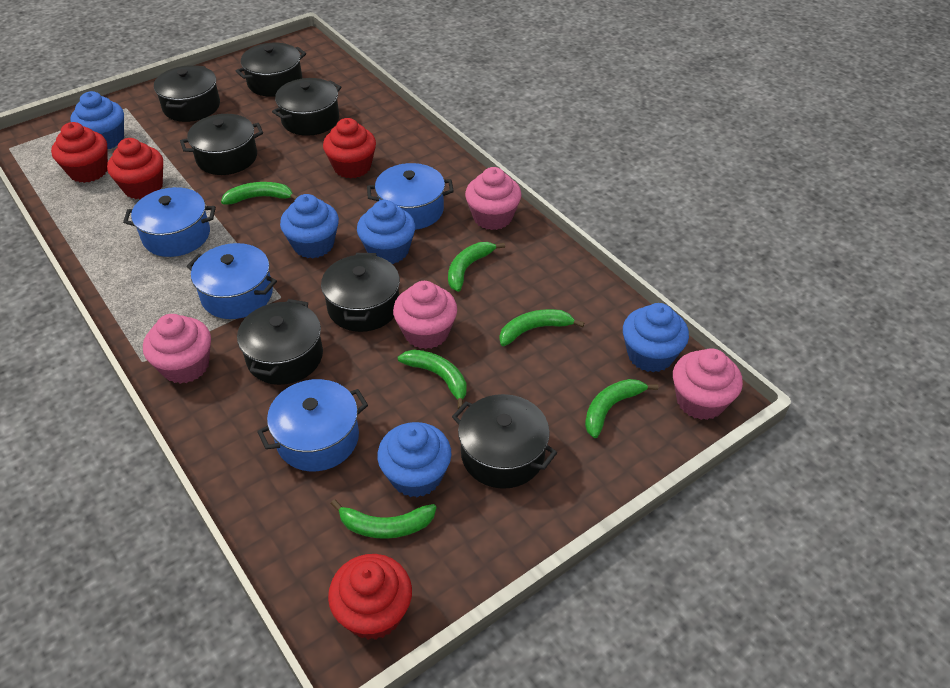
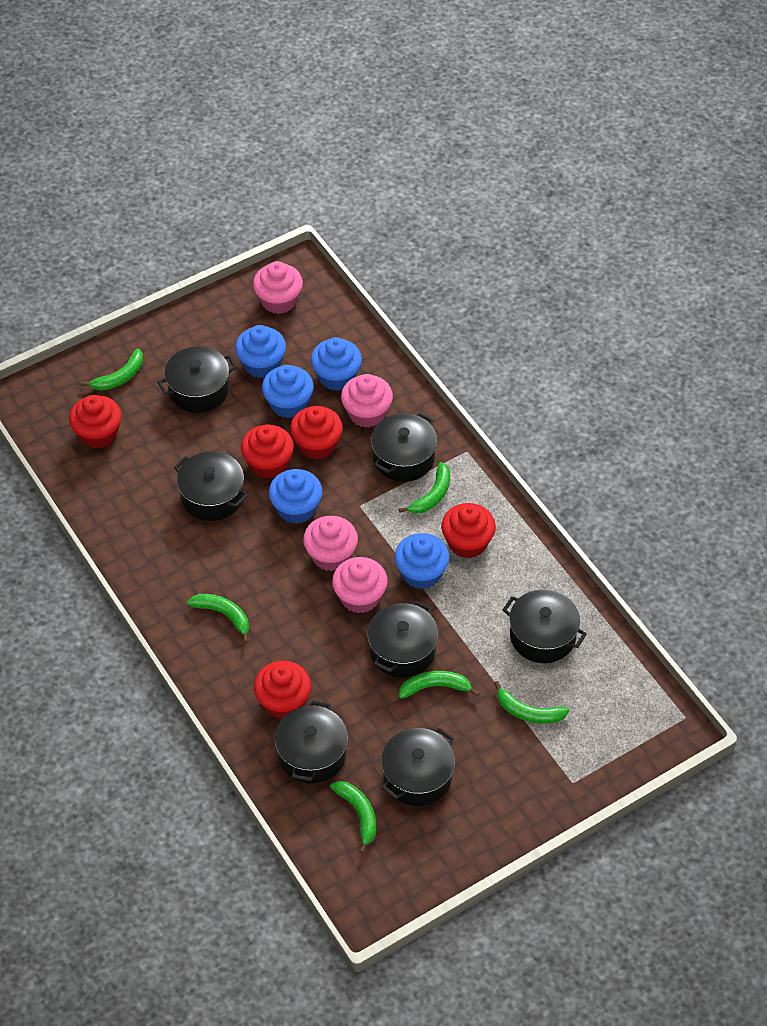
blue pot: [123,187,216,257] [187,243,277,319] [257,379,368,471] [367,163,454,230] = 4 -> none = 0
red cupcake: [51,122,108,183] [107,138,163,199] [323,118,376,179] [328,554,412,640] = 4 -> [69,395,122,449] [241,425,294,479] [254,661,311,719] [290,406,343,460] [441,503,496,558] = 5

